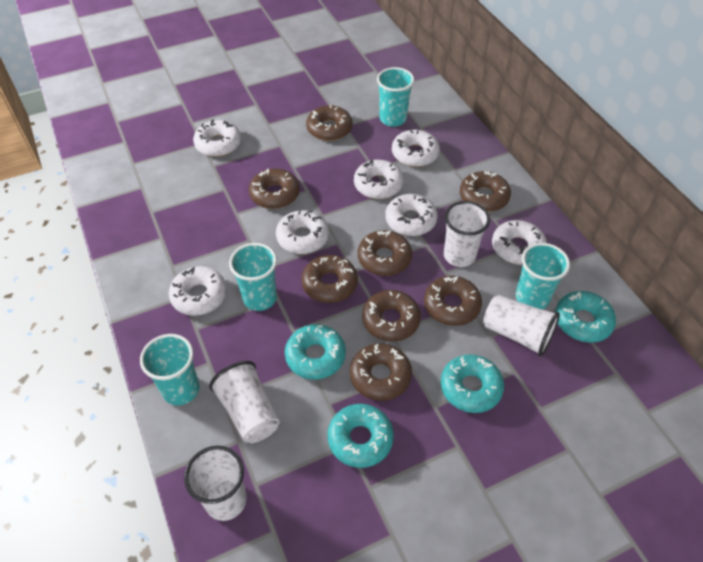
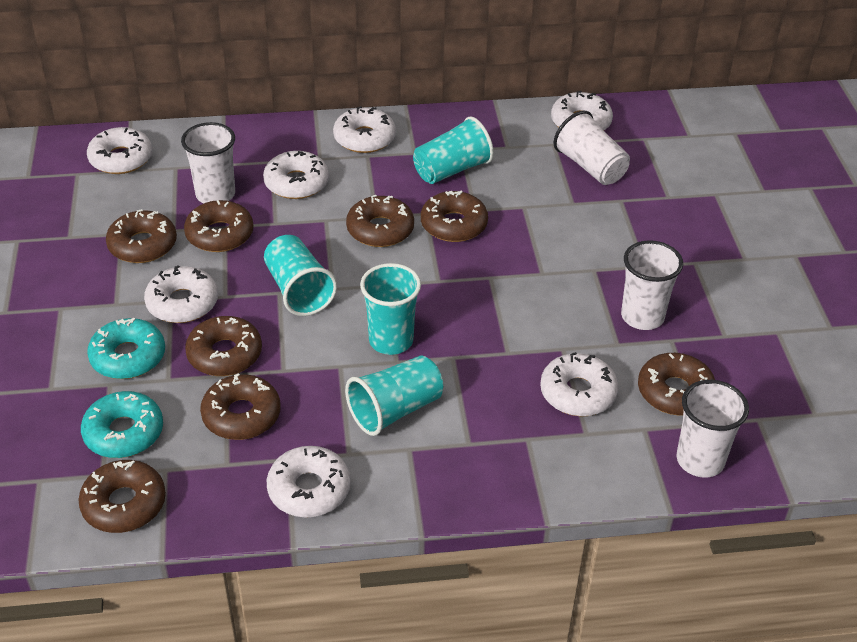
turquoise donut: [285,324,346,380] [328,404,394,468] [440,354,504,413] [555,291,616,343] = 4 -> [81,391,163,458] [87,318,165,379] = 2

